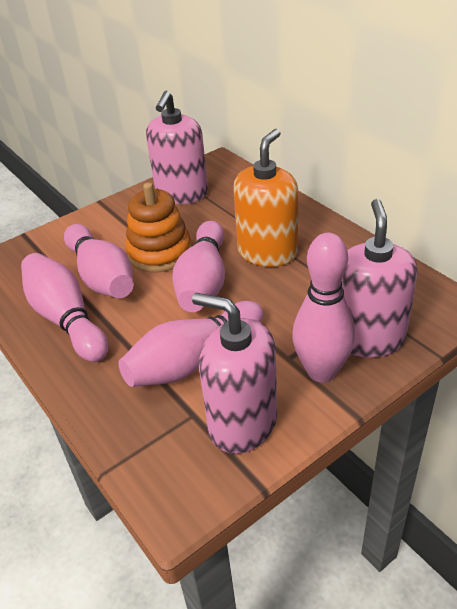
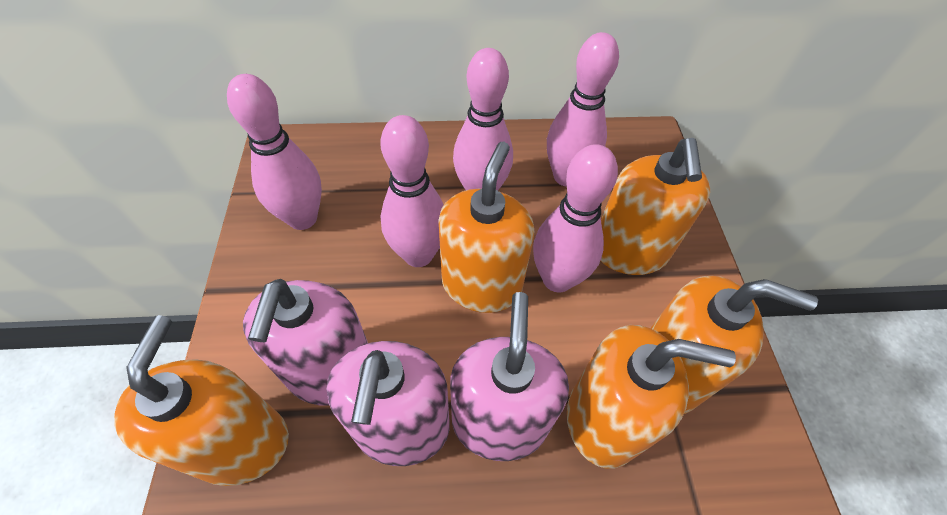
orange soap dispenser: [233,129,298,267] = 1 -> [114,315,289,486] [438,142,534,313] [567,325,736,469] [600,138,710,275] [651,276,818,414] = 5
orange stacking toy: [125,182,192,273] = 1 -> none = 0

